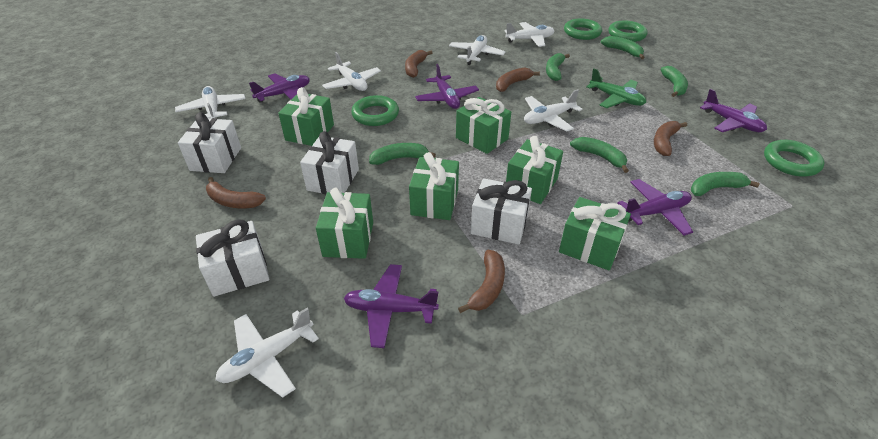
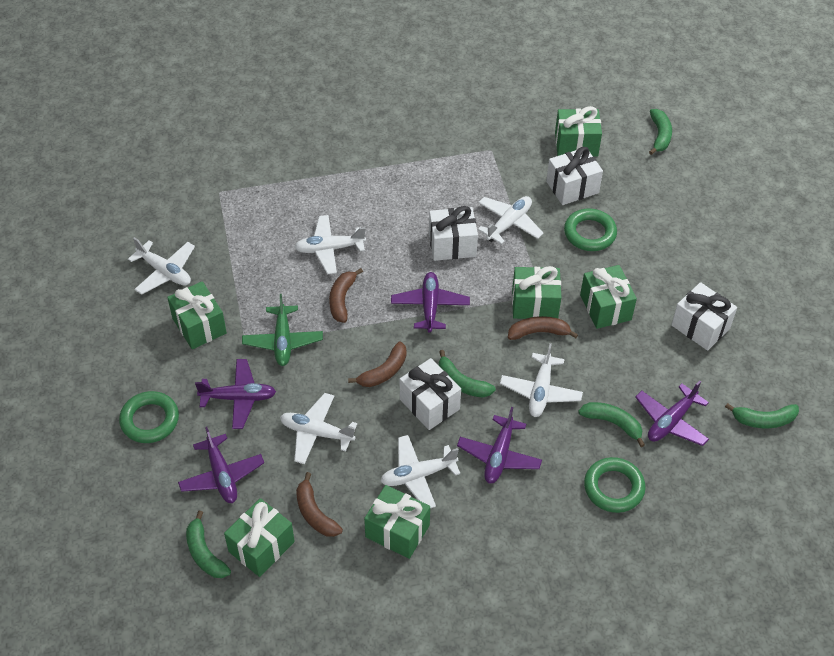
brown banana: [206,177,266,208] [405,50,433,78] [458,250,505,313] [496,68,540,92] [654,121,687,156] = 5 -> [296,472,343,537] [329,268,363,323] [348,341,407,387] [508,316,578,340] = 4
green banana: [369,143,436,165] [546,53,570,81] [570,137,629,173] [601,36,645,59] [661,66,688,97] [691,172,760,196] = 6 -> [186,511,231,578] [439,350,496,398] [578,402,645,447] [649,109,672,155] [725,403,799,428] = 5
green ring: [351,95,399,126] [564,18,602,40] [608,21,647,42] [764,140,824,177] = 4 -> [119,391,179,443] [564,208,617,251] [584,457,646,513] = 3

